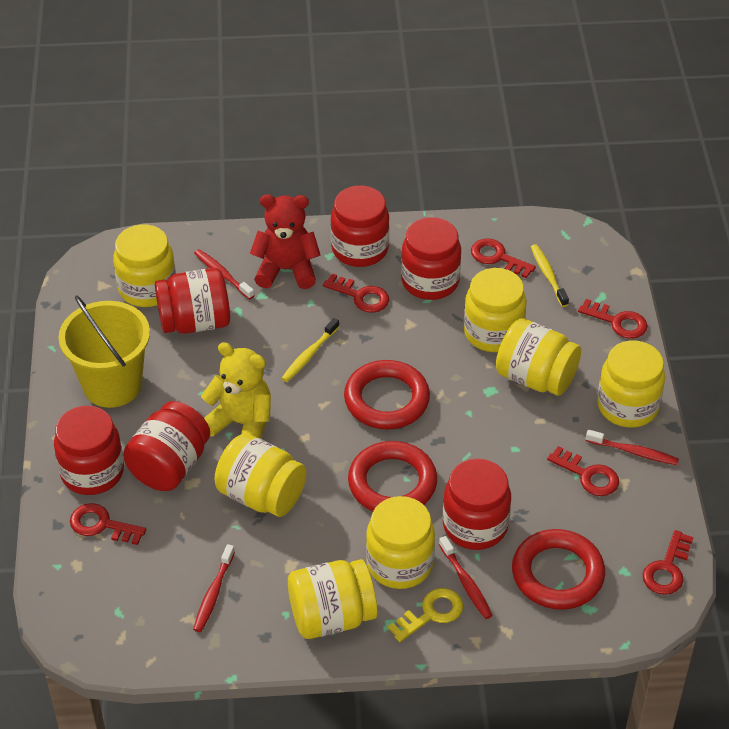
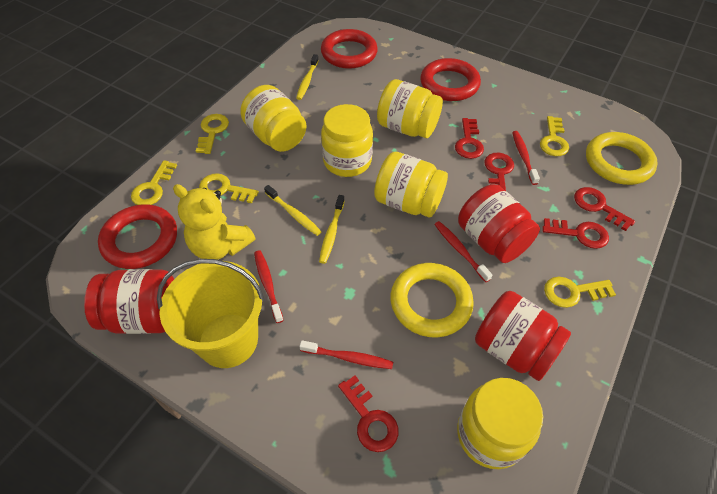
red jar: [54,406,124,495] [123,401,210,491] [155,268,230,334] [331,186,390,267] [401,217,461,300] [443,459,511,550] = 6 -> [84,269,174,334] [458,184,540,263] [475,291,571,381] = 3
red key: [70,503,146,545] [323,273,389,313] [471,238,536,278] [547,446,619,496] [578,299,648,339] [643,530,693,595] = 6 -> [338,375,398,452] [455,118,484,159] [484,152,514,191] [542,218,609,249] [574,187,635,231] = 5
red teddy bear: [250,194,321,289] = 1 -> none = 0
yellow jar: [113,224,176,307] [215,433,306,517] [288,559,377,639] [366,496,435,589] [464,268,527,352] [496,318,581,396] [597,341,665,428] = 7 -> [240,85,307,152] [321,104,373,177] [374,152,448,218] [377,79,443,138] [457,378,543,469] = 5
yellow key: [388,588,463,642] = 1 -> [131,160,177,205] [196,114,229,154] [199,173,259,203] [540,116,569,156] [544,277,616,308] = 5
yellow ring: none = 0 -> [390,263,474,338] [586,132,658,185] = 2
yellow toothbrush: [281,318,339,382] [531,244,569,307] = 2 -> [264,185,322,236] [296,54,319,100] [319,195,345,264] = 3

